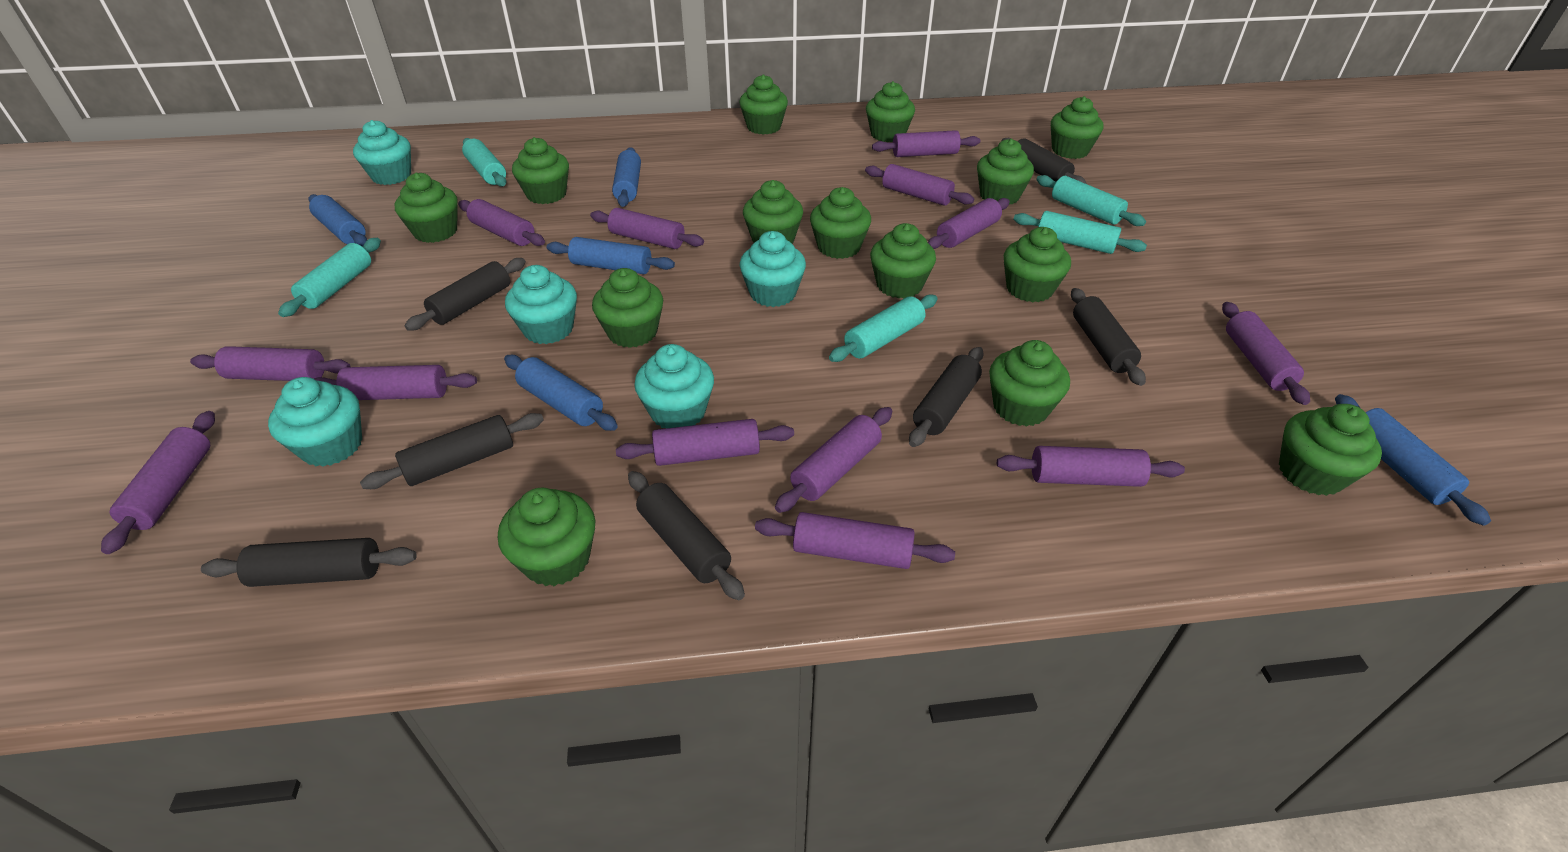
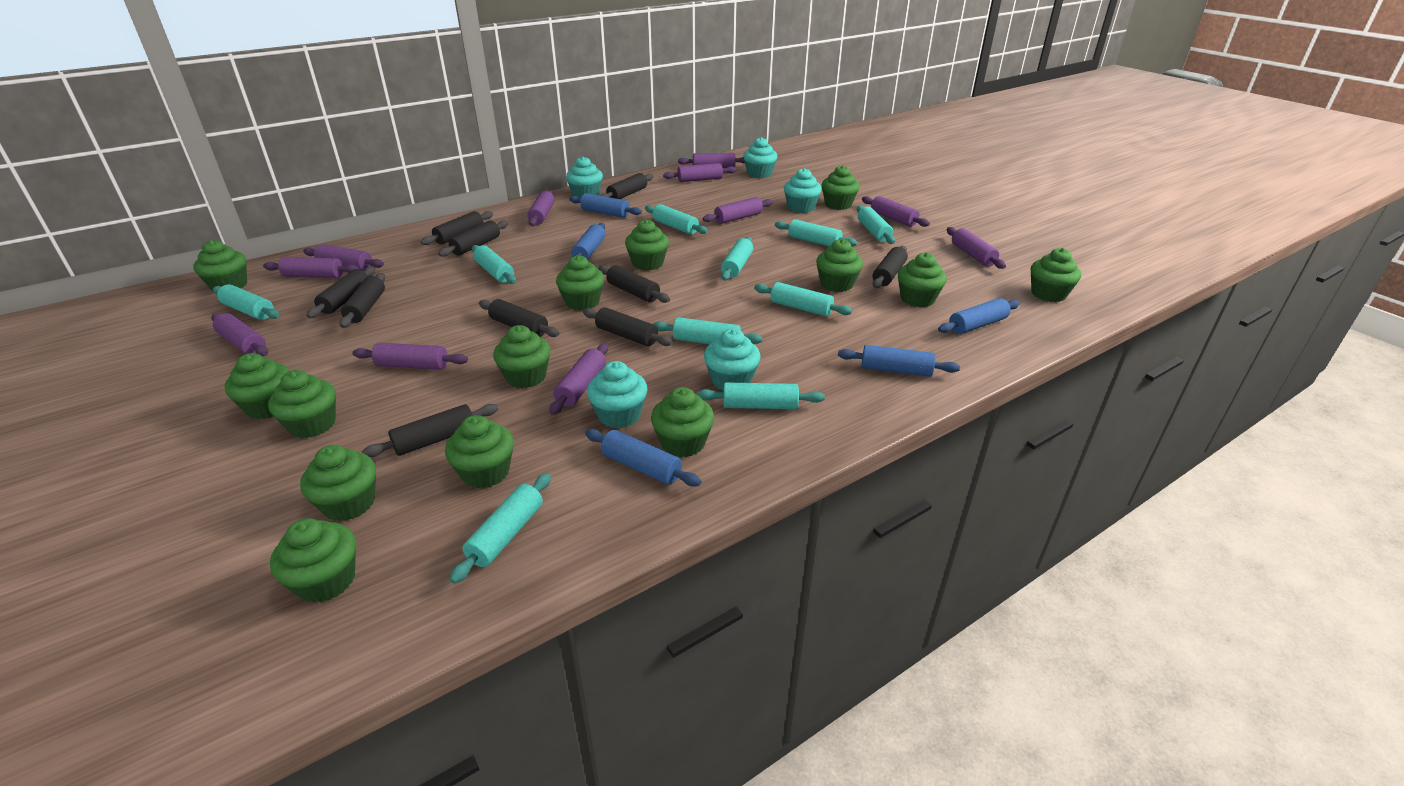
black rolling pin: [201,538,417,587] [360,413,544,489] [404,258,526,331] [628,471,745,600] [909,347,984,447] [1002,138,1086,184] [1071,288,1146,386] = 7 -> [306,267,375,318] [339,273,385,328] [362,404,498,457] [421,211,493,245] [438,220,508,257] [479,299,559,337] [583,307,673,346] [598,265,670,303] [600,173,653,199] [873,246,908,288] = 10
purple rolling pin: [101,411,215,554] [190,346,351,381] [314,365,477,400] [458,199,545,246] [590,208,704,249] [616,419,794,466] [755,512,955,569] [775,407,892,513] [865,164,974,206] [872,130,980,157] [928,198,1010,249] [997,446,1185,487] [1222,302,1310,405] = 13 -> [211,313,268,356] [263,257,359,278] [303,244,384,271] [353,343,468,370] [527,190,555,226] [549,343,608,415] [663,163,737,182] [678,153,745,168] [703,197,773,224] [862,196,930,227] [947,227,1006,269] = 11
turquoise rolling pin: [278,238,381,317] [462,138,506,187] [829,294,937,362] [1013,211,1147,254] [1036,175,1146,226] = 5 -> [213,284,280,320] [449,473,551,584] [472,245,516,284] [645,204,708,234] [653,317,763,344] [697,382,825,409] [721,237,753,281] [754,282,852,317] [775,219,858,247] [857,206,895,244] = 10

